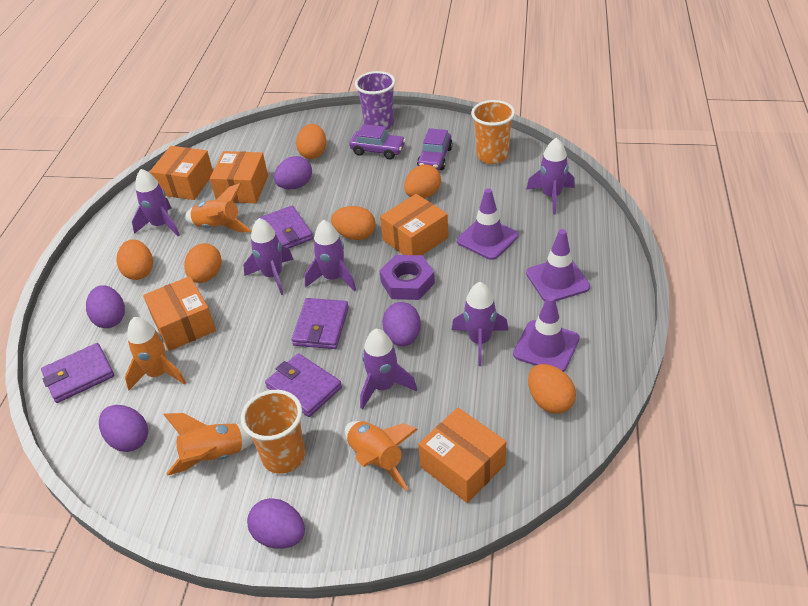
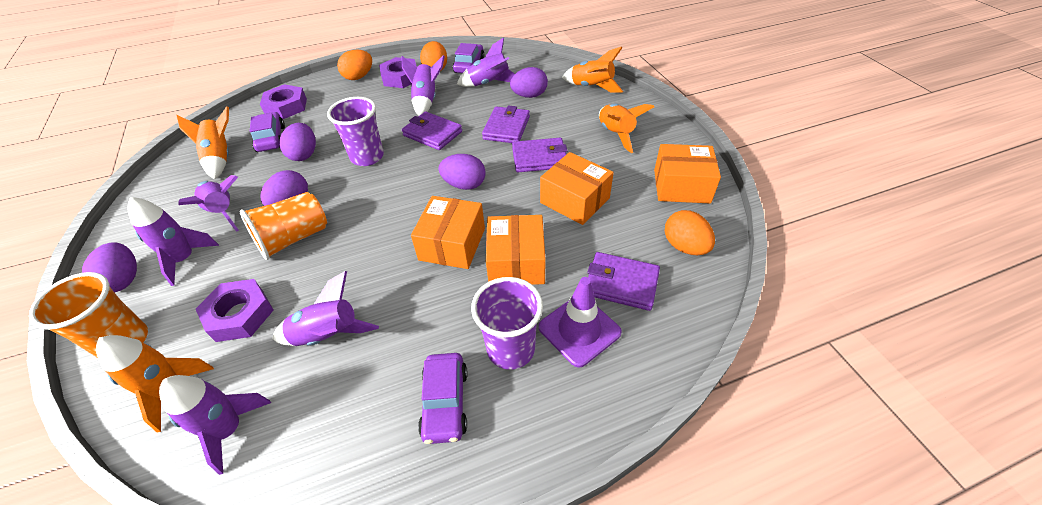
orange box: [143,276,216,351] [150,146,213,200] [210,151,268,203] [380,194,448,255] [418,408,506,503] = 5 -> [411,196,485,269] [486,215,546,285] [540,152,614,225] [654,144,721,203] = 4
orange egg: [117,240,153,280] [184,243,222,283] [296,124,326,159] [331,206,376,240] [404,165,441,199] [528,364,576,414] = 6 -> [337,49,372,80] [420,41,447,71] [665,210,715,255] = 3
purple car: [349,124,406,159] [417,128,453,170] = 2 -> [250,112,285,152] [418,353,468,444] [453,43,484,73] = 3
purple cup: [355,71,395,130] = 1 -> [327,97,384,166] [471,277,543,370] = 2
purple nut: [380,255,435,300] = 1 -> [196,279,273,342] [260,84,307,119] [379,57,417,88] = 3
purple traffic cone: [457,188,518,260] [513,295,580,372] [526,229,590,301] = 3 -> [539,277,622,368] = 1

